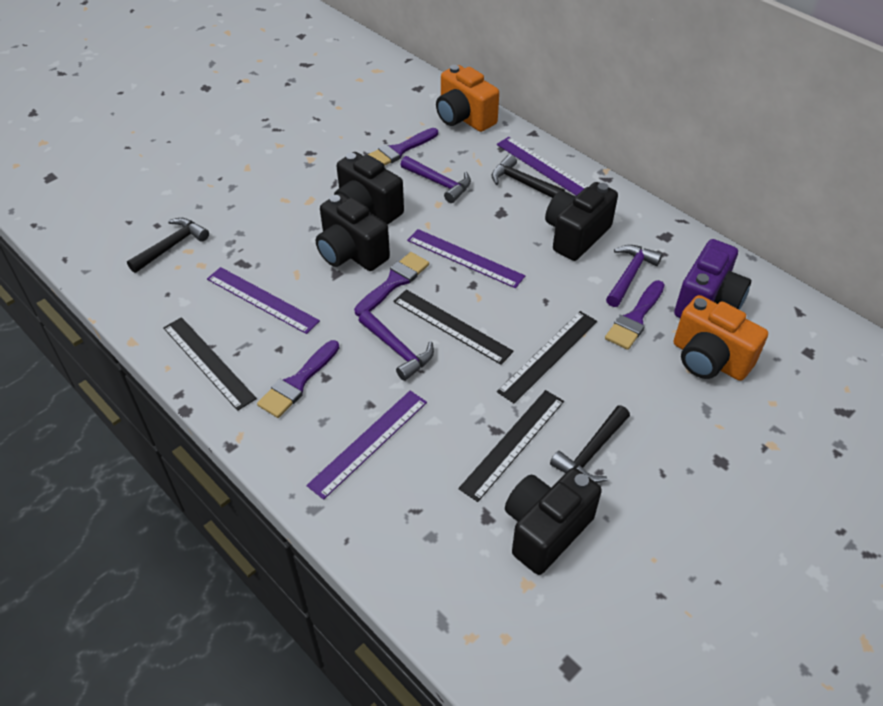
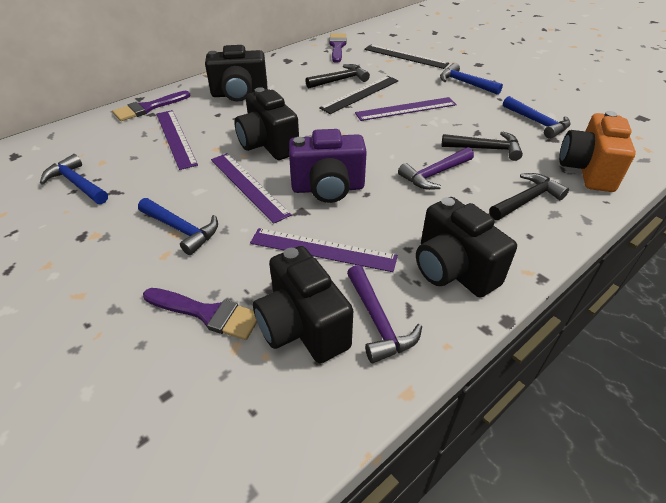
black ruler: [163,317,257,411] [393,290,514,365] [458,390,564,502] [497,311,597,404] = 4 -> [319,76,399,114] [364,44,449,69] = 2
blue hammer: none = 0 -> [40,154,108,204] [138,198,218,255] [440,63,503,95] [503,96,571,139] = 4
orange camera: [436,65,499,132] [674,295,768,381] = 2 -> [559,111,636,192] = 1
purple brush: [257,340,340,418] [354,252,429,316] [368,128,438,166] [605,280,665,350] = 4 -> [112,91,191,121] [143,288,257,340] [329,33,346,63] = 3
purple hammer: [359,311,434,381] [401,156,471,203] [606,245,662,307] = 3 -> [347,265,422,363] [398,147,474,190] = 2

